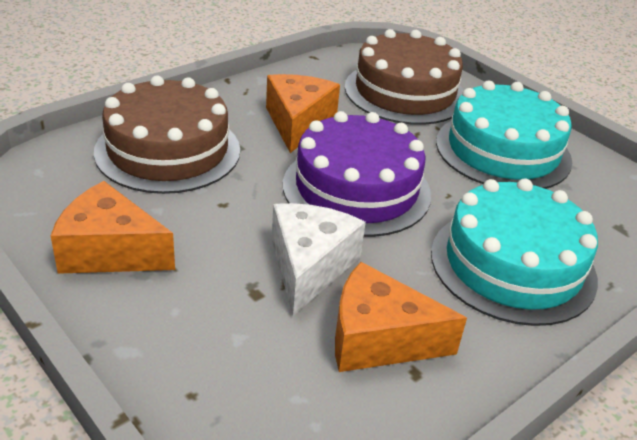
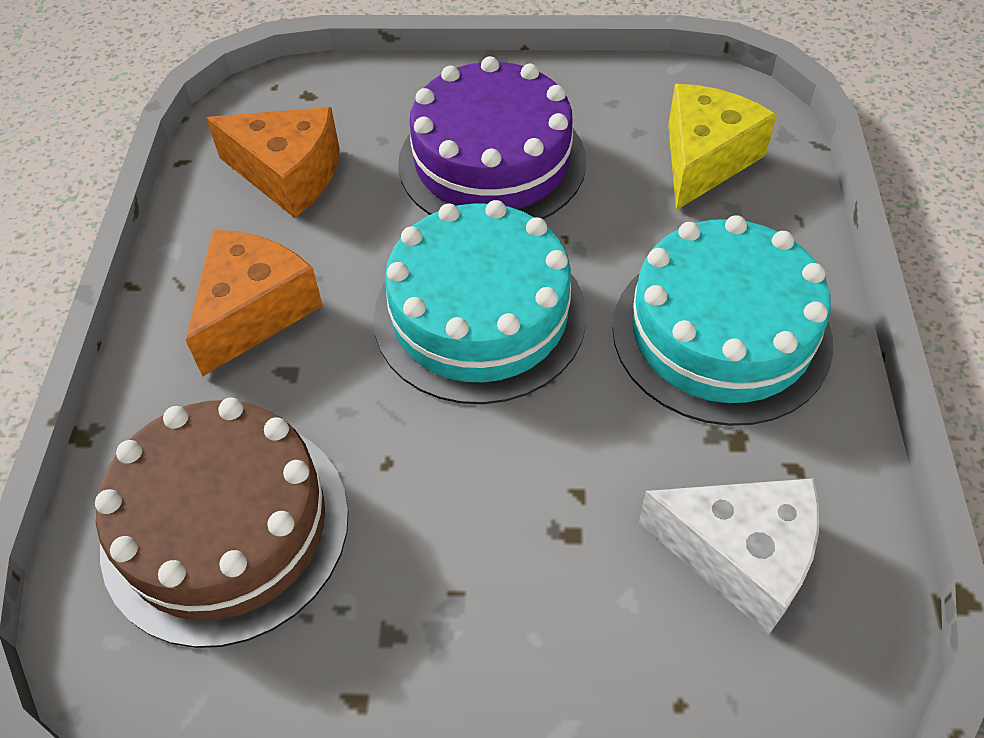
brown cake: [94,76,240,194] [345,29,464,125] = 2 -> [95,398,348,648] = 1
orange cheese: [51,181,175,274] [266,74,340,153] [335,262,467,372] = 3 -> [186,230,323,376] [206,107,339,218] = 2
yellow cheese: none = 0 -> [668,84,777,210] = 1

